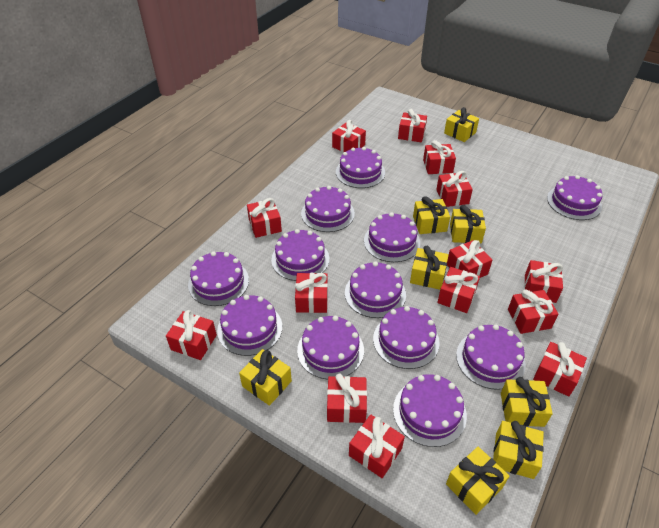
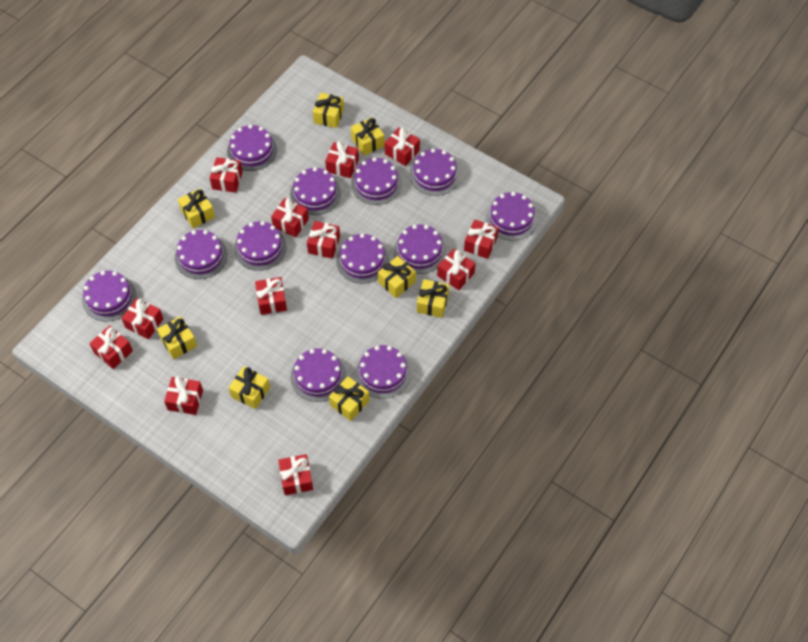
red gift: [166,310,217,360] [247,198,282,238] [295,273,328,313] [327,374,367,423] [332,120,366,152] [349,415,405,478] [398,109,427,142] [423,140,456,174] [436,171,473,207] [437,267,480,313] [447,240,492,278] [508,289,559,334] [524,260,563,303] [533,342,587,397] = 14 -> [89,325,133,369] [121,298,163,339] [164,376,203,415] [210,157,243,193] [255,277,287,315] [271,198,309,237] [278,454,313,495] [307,221,340,259] [325,141,359,178] [385,127,420,166] [437,249,476,290] [464,219,499,259] = 12

